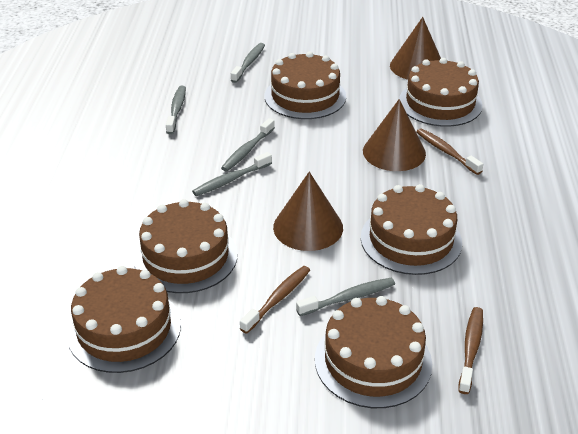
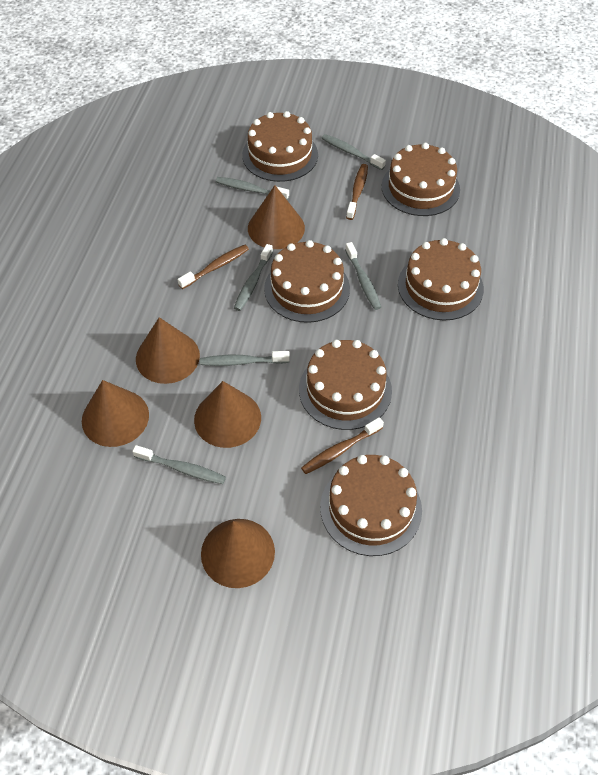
brown cone: [273,172,343,251] [363,99,426,171] [390,17,441,80] = 3 -> [82,380,149,447] [136,317,200,384] [194,381,261,448] [201,519,275,588] [248,185,305,249] = 5
grey toothbrush: [166,86,186,134] [192,152,272,196] [221,118,275,171] [231,43,265,83] [296,278,395,316] = 5 -> [132,445,226,484] [200,351,290,366] [215,177,289,200] [234,244,273,311] [322,134,386,170] [345,242,381,310] = 6

